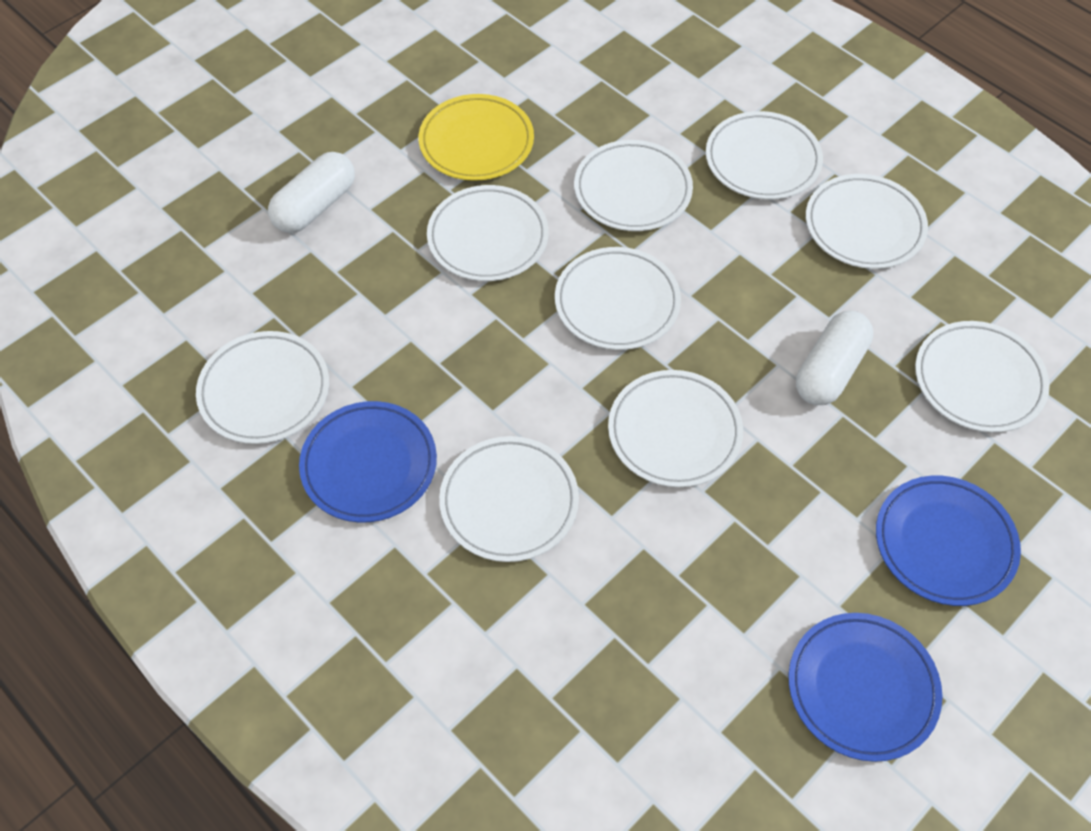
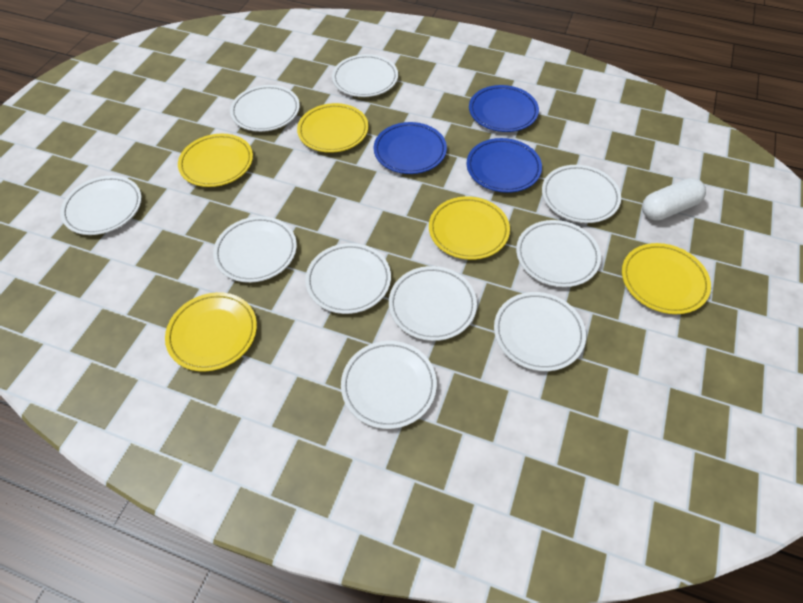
white capsule: [268,152,355,233] [796,311,873,405] = 2 -> [642,178,706,221] = 1
white plate: [196,331,329,444] [427,185,549,281] [439,436,579,562] [555,247,681,350] [574,140,693,231] [608,370,743,487] [706,111,823,200] [806,174,928,269] [915,321,1050,433] = 9 -> [60,176,142,235] [213,216,297,283] [230,85,300,132] [305,243,391,314] [332,54,398,97] [341,341,437,429] [389,266,477,341] [494,292,586,371] [516,220,601,287] [542,165,621,223] = 10
yellow plate: [419,94,534,181] = 1 -> [165,292,257,372] [178,134,253,187] [297,103,369,153] [429,196,510,260] [622,243,711,314] = 5

